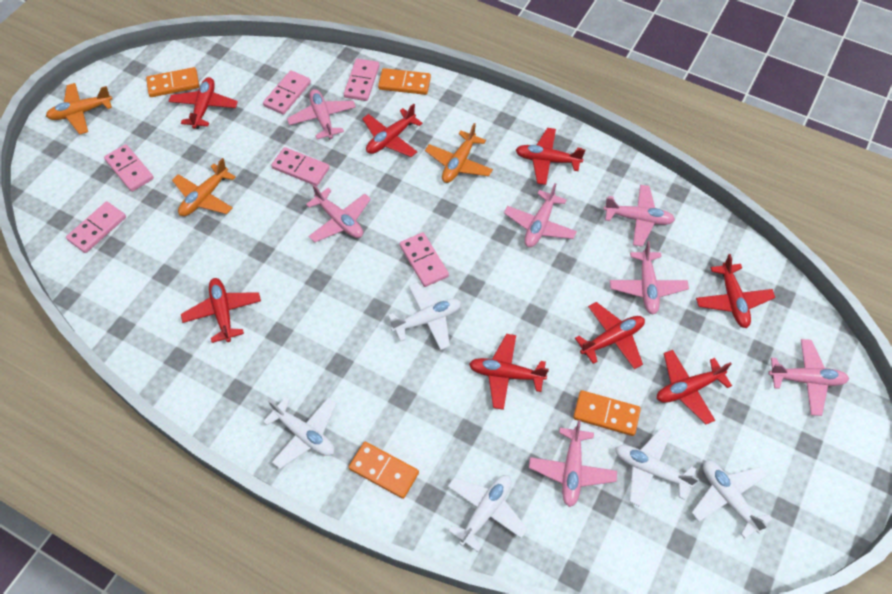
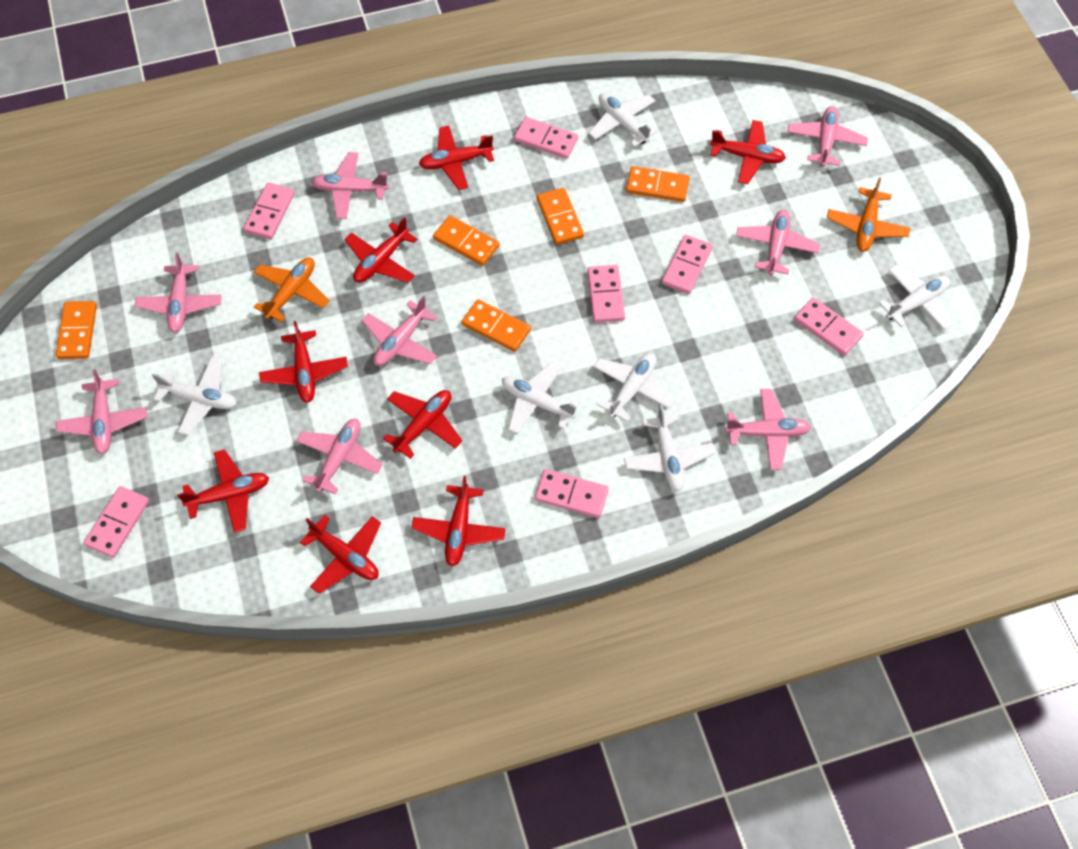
orange domino: [146,67,199,97] [349,442,419,499] [378,68,431,95] [573,390,641,436] = 4 -> [55,301,97,359] [433,215,499,266] [462,299,531,352] [537,188,584,245] [626,166,690,202] = 5
orange plane: [46,83,112,134] [172,158,236,216] [425,123,493,183] = 3 -> [254,257,330,322] [827,178,910,252] = 2
pink domino: [66,201,126,253] [104,144,154,192] [263,70,311,115] [271,147,330,186] [344,58,379,101] [399,232,449,287] = 6 -> [84,486,149,558] [244,182,295,239] [514,117,578,159] [535,469,609,518] [587,265,625,323] [662,235,713,294] [794,298,864,356] = 7
pink plane: [287,89,356,140] [306,185,371,242] [504,183,577,247] [529,420,617,507] [603,185,675,247] [610,241,689,315] [768,339,849,416] = 7 -> [56,369,147,454] [135,253,222,333] [296,419,383,494] [312,152,389,219] [362,296,437,366] [725,389,811,470] [736,210,820,275] [787,106,868,167] = 8
white plane: [263,397,336,469] [388,282,461,350] [448,475,528,552] [615,427,699,507] [692,461,773,539] = 5 -> [152,357,237,435] [502,361,581,434] [589,93,659,147] [593,353,675,422] [624,405,715,491] [879,265,953,331] = 6

